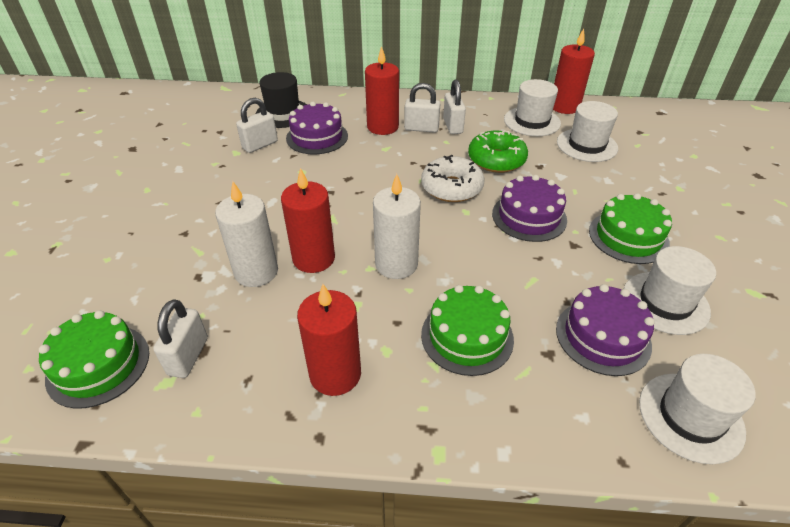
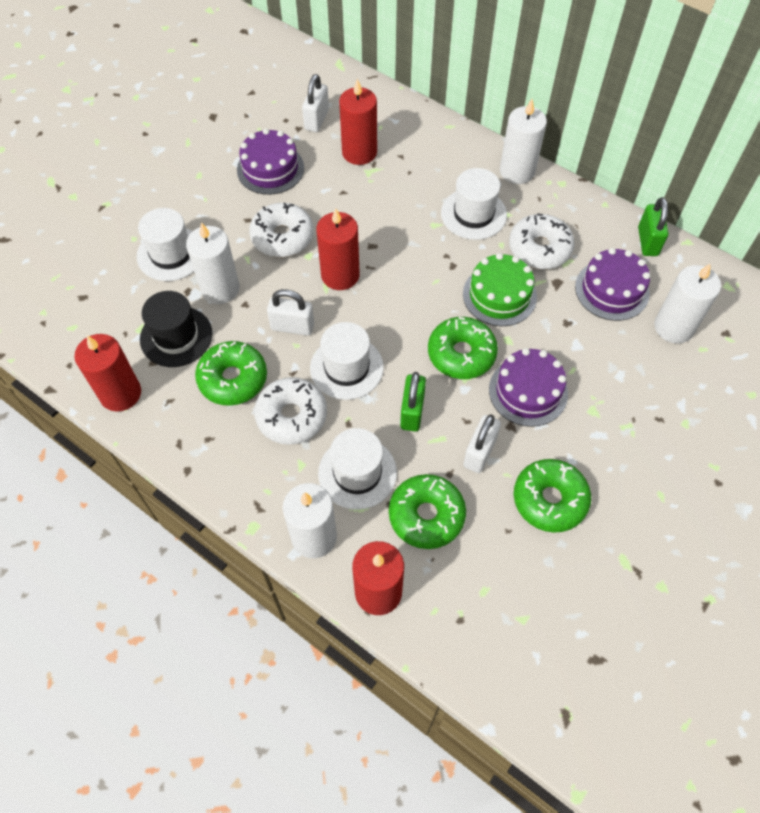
green cake: [39,310,149,409] [421,285,514,376] [589,193,672,264] = 3 -> [463,253,537,326] = 1
green donut: [468,130,528,173] = 1 -> [195,341,267,406] [389,474,466,549] [428,317,498,379] [514,459,591,533] = 4
green padlock: none = 0 -> [400,372,426,432] [638,197,668,256] = 2
white candle: [215,181,278,287] [373,174,421,279] = 2 -> [186,222,240,304] [283,483,337,558] [500,99,547,184] [655,264,721,344] = 4
white donut: [421,155,485,202] = 1 -> [249,203,314,257] [254,377,327,445] [509,213,575,269] = 3
white padlock: [153,299,208,378] [236,98,278,153] [404,83,440,133] [443,79,466,134] = 4 -> [267,289,314,336] [302,74,329,132] [463,414,501,473] = 3

